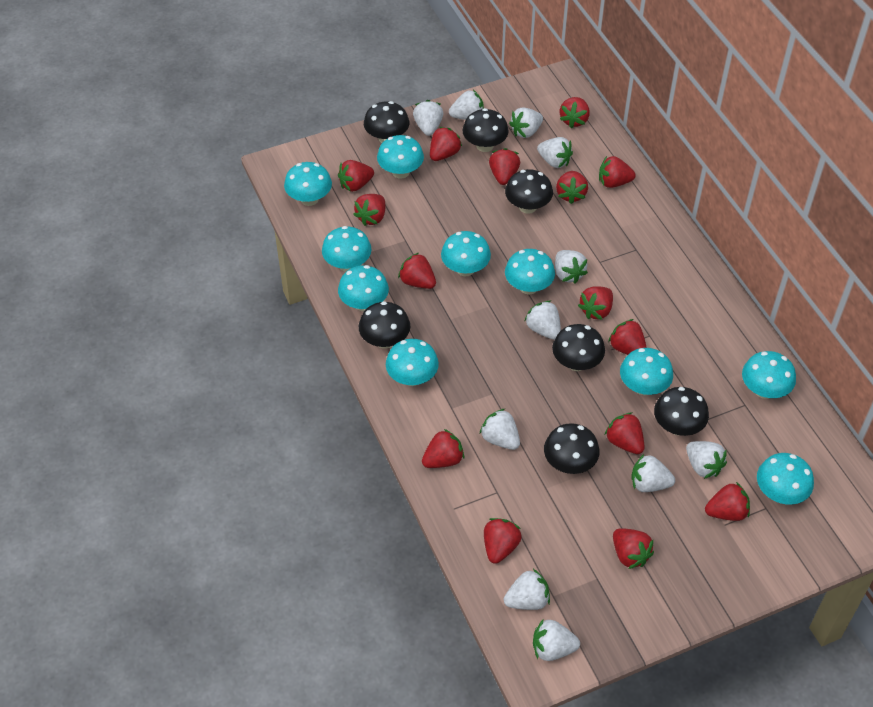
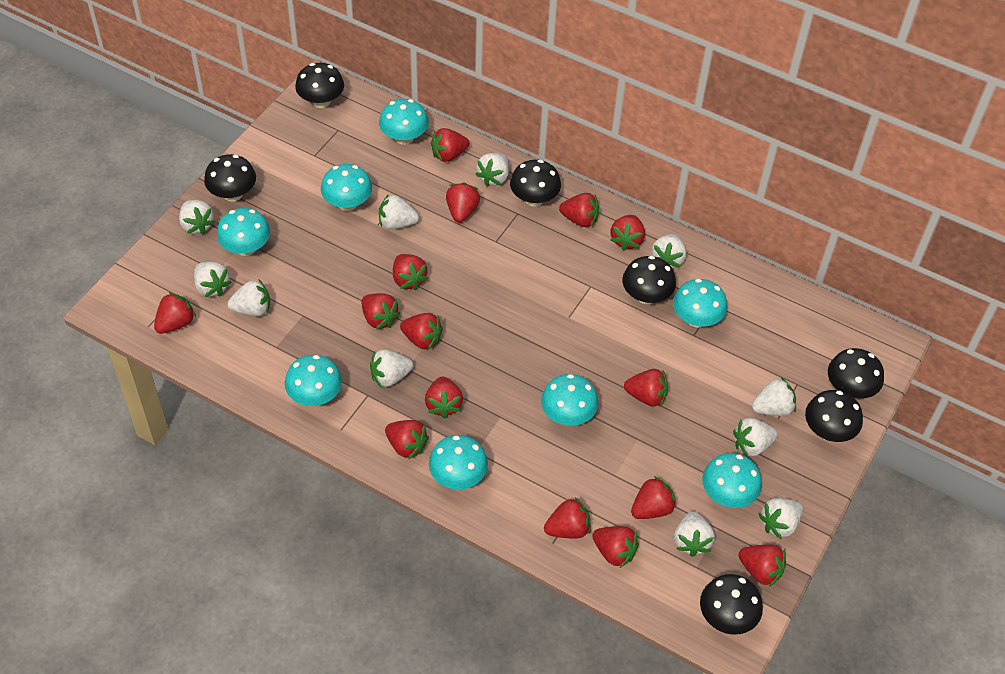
turquoise mushroom: [284,162,332,206] [322,226,372,272] [338,265,389,311] [377,135,424,179] [386,339,439,386] [441,231,491,276] [505,249,555,295] [620,348,673,395] [742,351,796,399] [757,453,814,505] = 10 -> [217,208,270,256] [285,355,342,406] [321,164,372,211] [379,99,429,145] [429,435,488,490] [541,374,598,426] [673,279,727,328] [702,453,762,508] = 8

